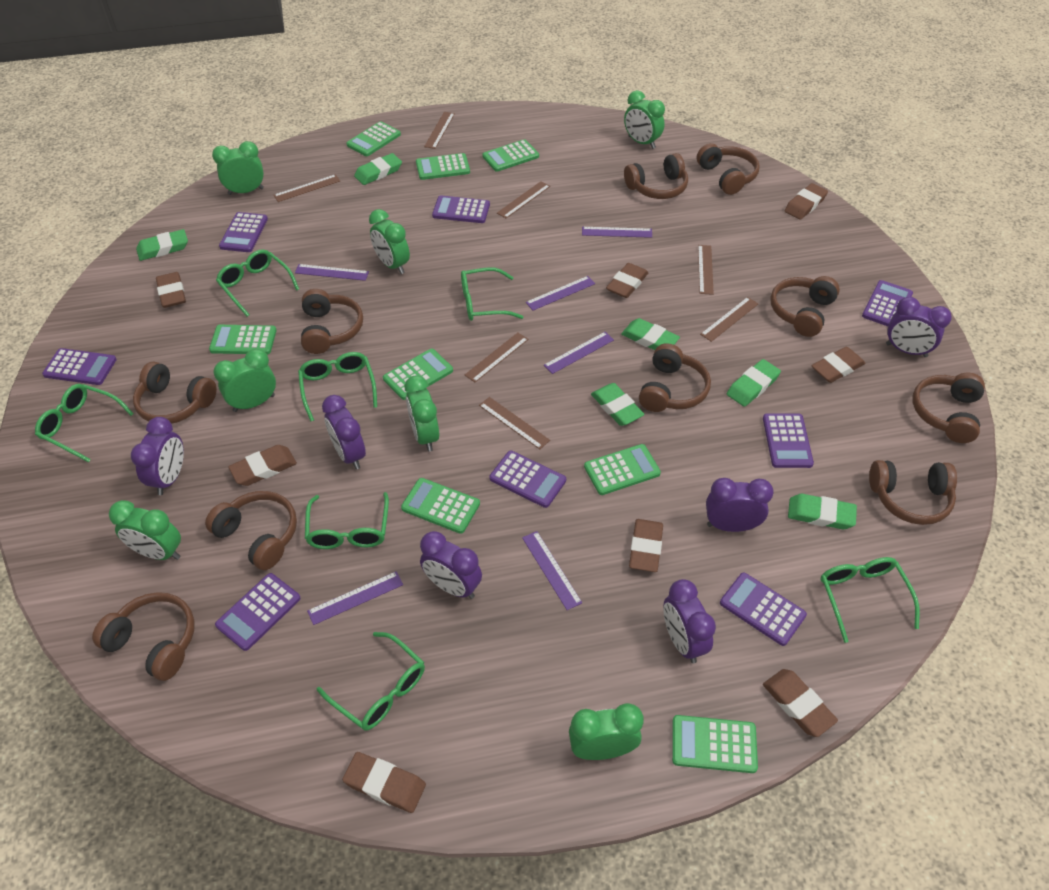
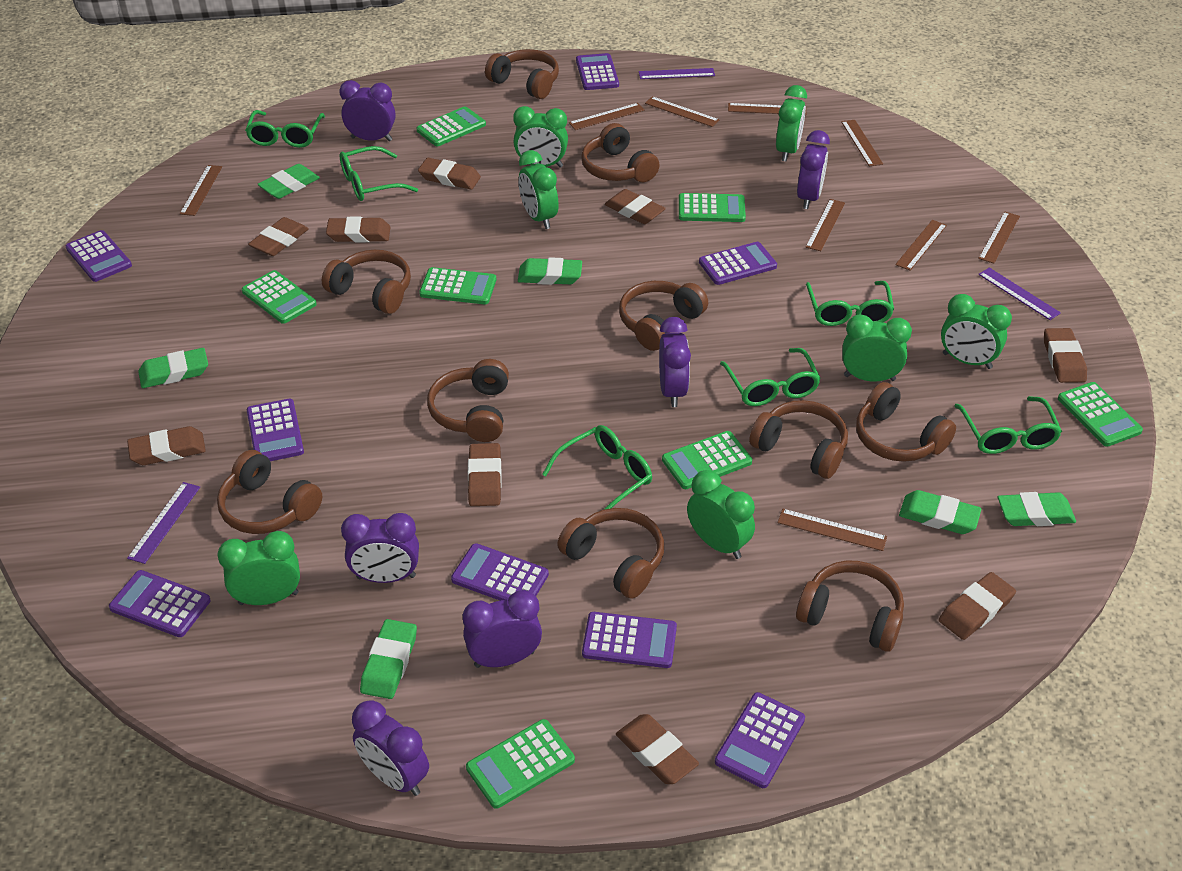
brown eraser: [156,272,186,308] [228,445,297,486] [342,752,426,813] [606,263,649,298] [629,519,663,572] [763,669,838,737] [784,183,828,220] [811,347,865,383] = 8 -> [127,426,206,465] [248,217,309,256] [326,217,390,242] [418,158,481,189] [468,443,502,506] [605,189,666,224] [616,714,699,784] [939,572,1016,640] [1044,328,1087,383] = 9
brown ruler: [274,174,340,202] [424,112,455,149] [465,333,528,382] [479,397,550,449] [497,181,550,218] [698,245,714,295] [700,297,758,342] = 7 -> [180,165,222,216] [569,103,645,130] [645,96,719,127] [728,103,806,115] [778,509,887,551] [806,199,845,251] [841,120,883,166] [895,220,947,271] [978,212,1020,264] = 9
green calculator: [209,325,277,354] [346,121,401,156] [383,349,453,400] [401,478,480,534] [416,153,470,180] [482,139,539,172] [584,444,661,495] [672,715,758,773] = 8 -> [242,270,317,324] [417,106,486,146] [419,267,496,304] [466,719,575,809] [662,431,752,489] [679,193,746,222] [1058,382,1143,447] = 7
green glasses: [35,384,134,462] [216,249,299,317] [298,352,377,421] [305,492,389,549] [317,632,425,731] [461,268,523,321] [821,557,920,643] = 7 -> [245,110,325,148] [340,146,418,201] [542,425,652,509] [720,348,821,406] [806,281,894,326] [954,396,1062,454] = 6
purple ruler: [295,264,369,281] [307,571,403,625] [522,531,582,610] [526,276,595,311] [544,332,614,374] [582,227,652,238] = 6 -> [127,482,200,564] [639,68,715,79] [978,268,1061,320] = 3

